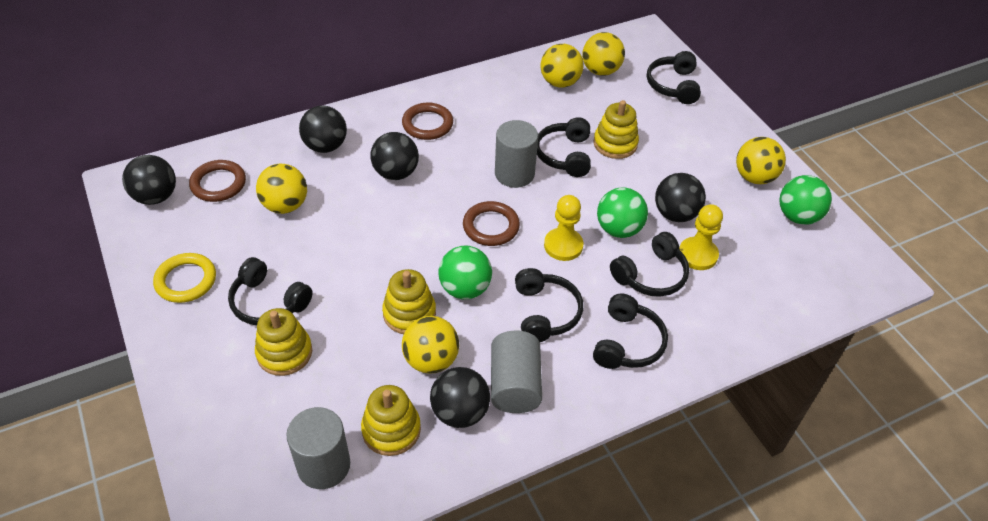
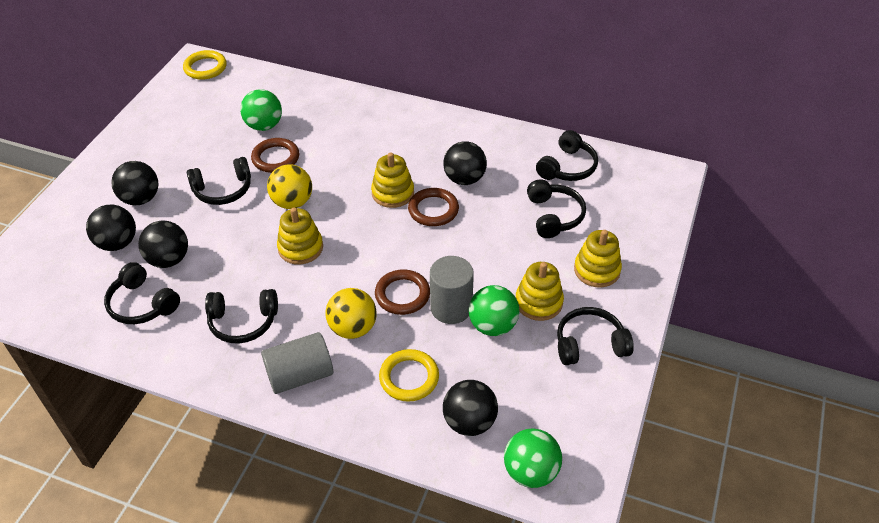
grey cylinder: [286,407,350,489] [491,331,542,413] [495,120,538,188] = 3 -> [261,332,333,394] [430,256,474,324] = 2
yellow ball: [256,164,307,214] [402,316,459,374] [540,44,584,88] [582,32,625,76] [736,137,786,184] = 5 -> [267,164,312,209] [325,288,377,339] = 2
yellow pawn: [544,195,584,261] [679,204,723,270] = 2 -> none = 0
yellow ring: [153,253,216,303] = 1 -> [183,50,227,80] [379,349,439,402] = 2

